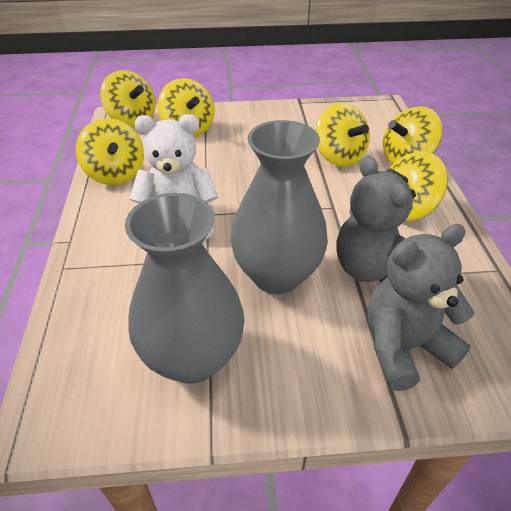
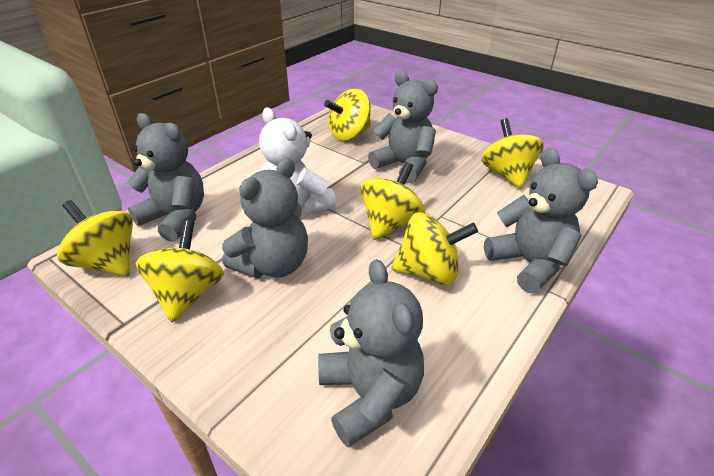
grey teddy bear: [336,155,416,283] [367,224,475,391] = 2 -> [127,113,204,242] [222,158,308,278] [318,259,424,447] [368,71,438,183] [484,148,598,293] = 5
grey vase: [125,193,245,384] [230,120,328,294] = 2 -> none = 0

